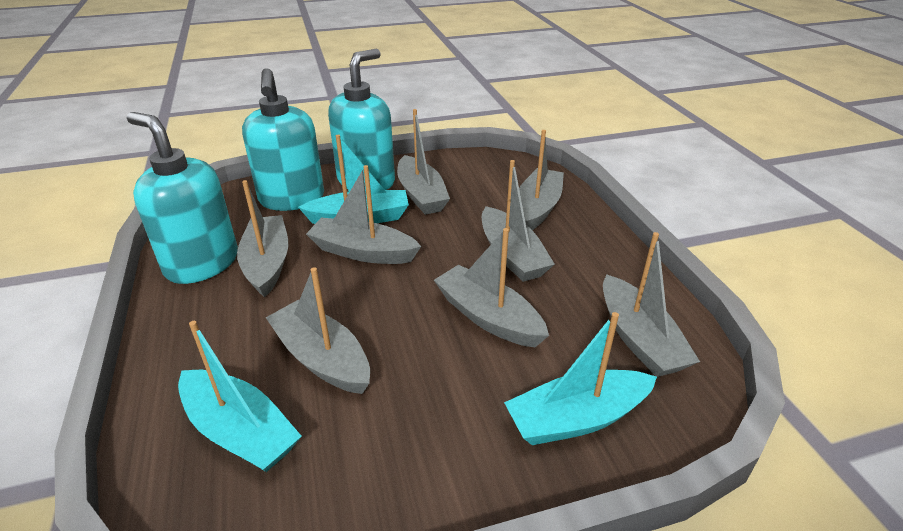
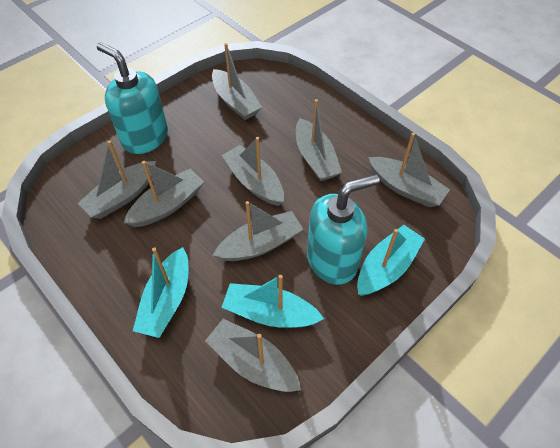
turquoise soap dispenser: [127,112,238,284] [242,68,324,211] [328,49,395,190] = 3 -> [97,42,168,154] [307,175,380,285] = 2

